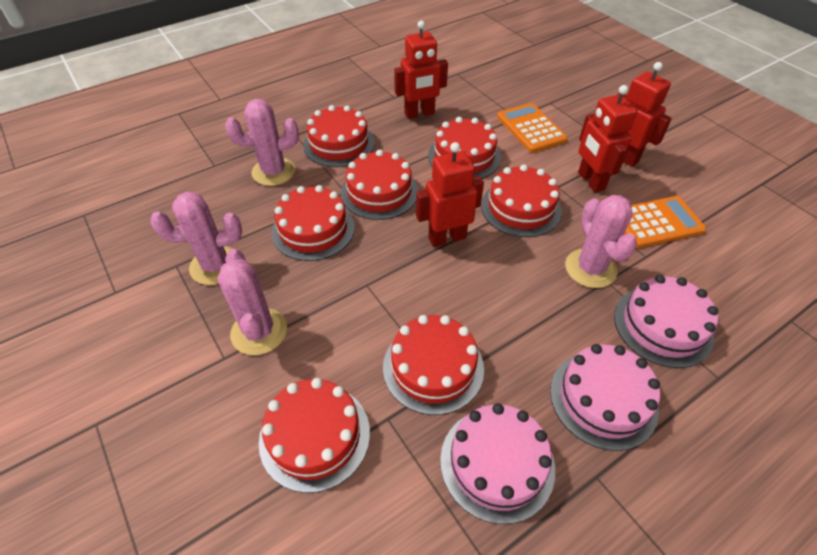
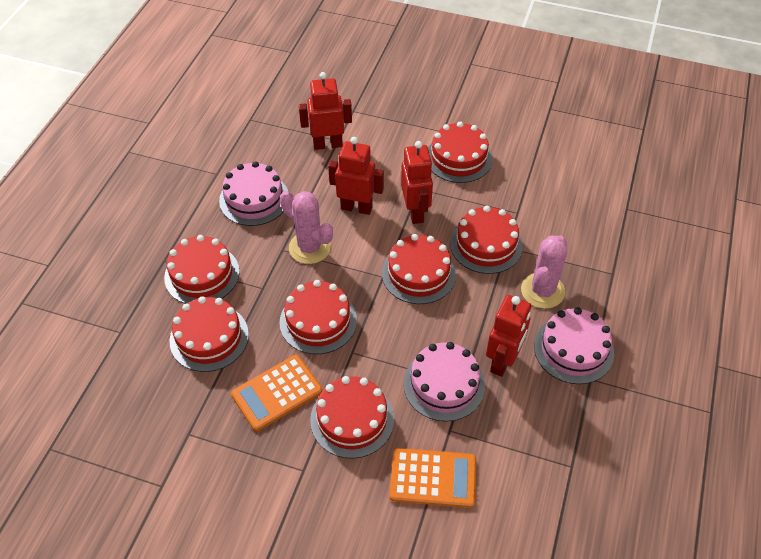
pink cactus: [150,192,242,285] [218,249,287,355] [225,99,299,186] [565,195,637,288] = 4 -> [280,191,333,264] [521,235,567,309] = 2

